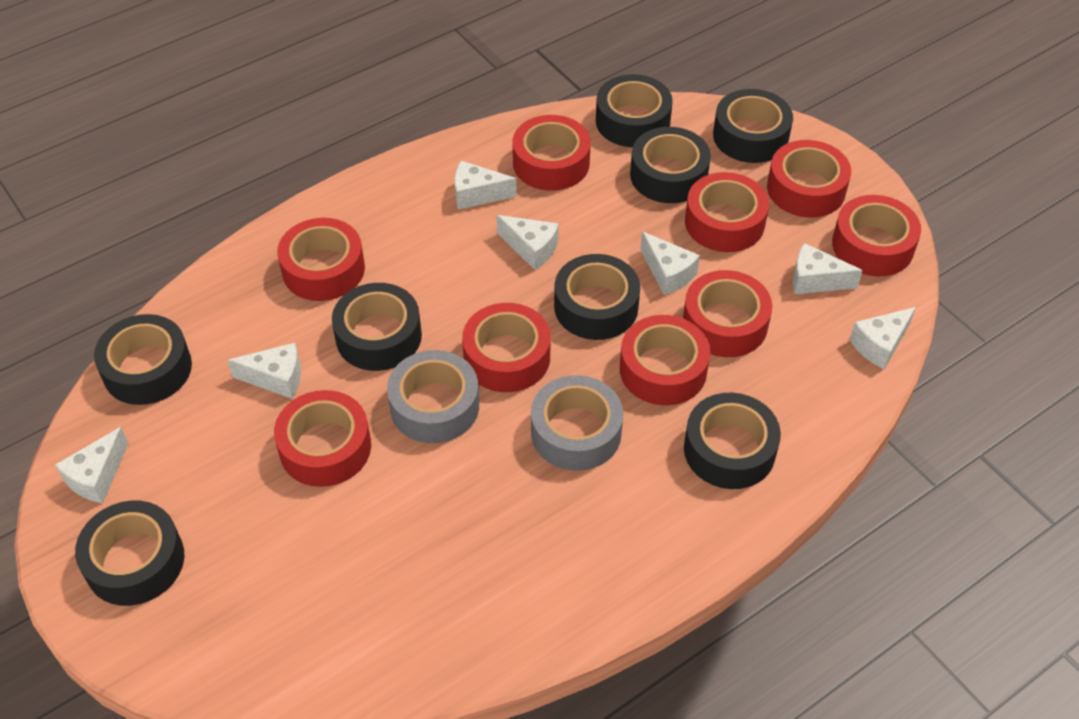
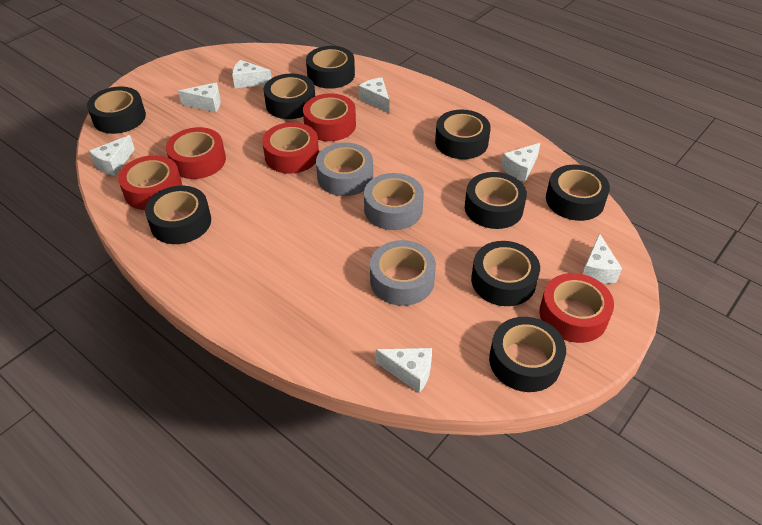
black tape: [75,501,184,606] [94,314,192,405] [332,283,422,371] [554,254,640,340] [596,74,673,147] [630,127,711,203] [684,393,781,489] [713,89,793,163] = 8 -> [87,87,146,134] [145,186,211,244] [264,74,315,119] [306,46,355,89] [435,110,491,159] [465,172,527,229] [471,241,540,306] [489,317,566,392] [546,165,610,221] = 9
grey tape: [387,350,479,443] [531,375,623,471] = 2 -> [316,142,373,196] [364,173,424,230] [370,240,436,306] = 3
red tape: [274,390,371,487] [277,218,365,301] [462,303,551,392] [513,115,591,191] [620,315,711,405] [683,270,772,357] [685,172,769,252] [767,140,851,218] [832,195,921,276] = 9 -> [118,155,182,210] [166,127,226,179] [262,122,319,174] [303,93,356,141] [539,273,614,343] = 5

